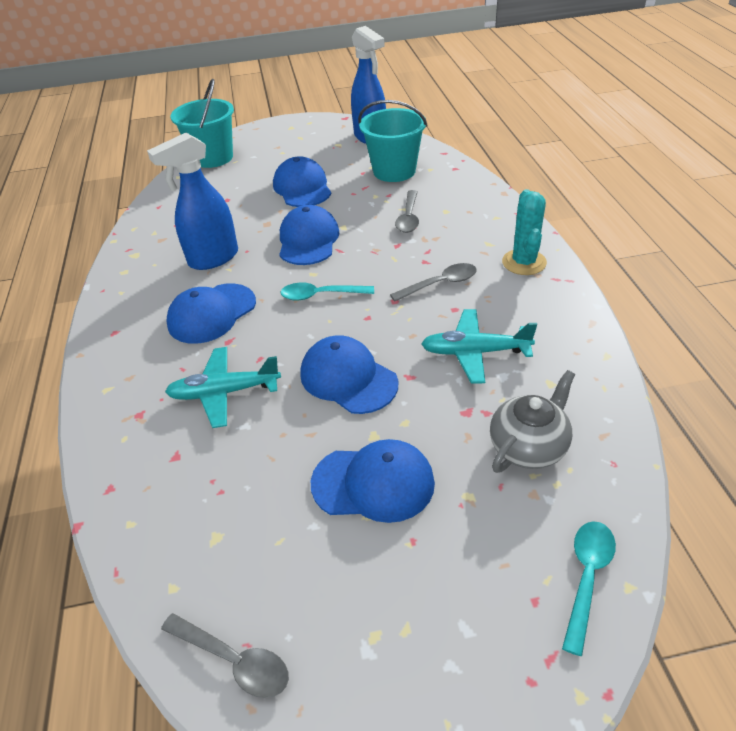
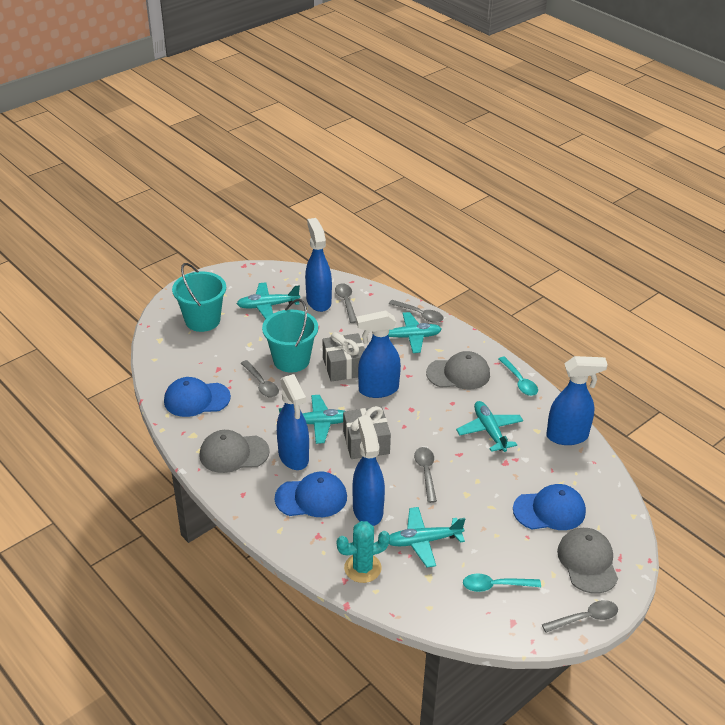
blue cap: [166,284,256,344] [273,156,331,207] [279,205,340,265] [300,335,398,414] [311,439,435,523] = 5 -> [164,377,231,417] [275,472,347,517] [513,484,586,530] = 3
blue spray bottle: [147,133,238,270] [351,26,386,144] = 2 -> [277,374,309,470] [305,218,332,312] [352,416,385,526] [356,310,401,398] [546,356,608,445] = 5
grey cap: none = 0 -> [199,430,270,473] [426,351,490,390] [557,528,618,594] = 3
grey gift: none = 0 -> [323,332,365,382] [343,406,391,459] = 2
grey spoon: [161,613,289,698] [390,263,477,301] [395,190,419,233] = 3 -> [241,360,279,398] [335,283,356,323] [389,300,444,323] [414,447,437,503] [542,600,618,633] = 5
grey teapot: [490,370,575,473] = 1 -> none = 0
turquoise plane: [165,347,281,428] [421,309,537,384] = 2 -> [237,282,300,319] [279,395,344,444] [388,312,442,353] [389,507,465,567] [456,401,523,452] = 5

